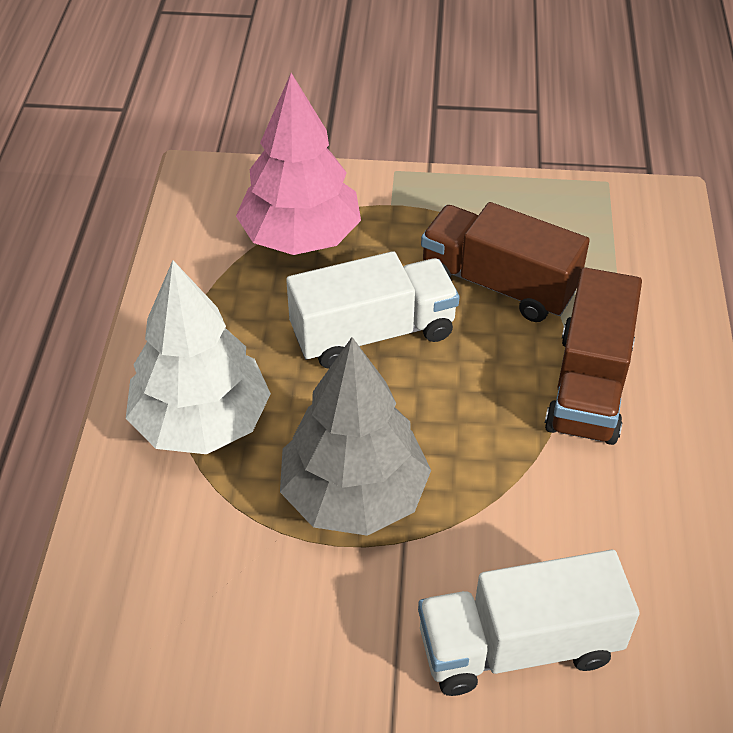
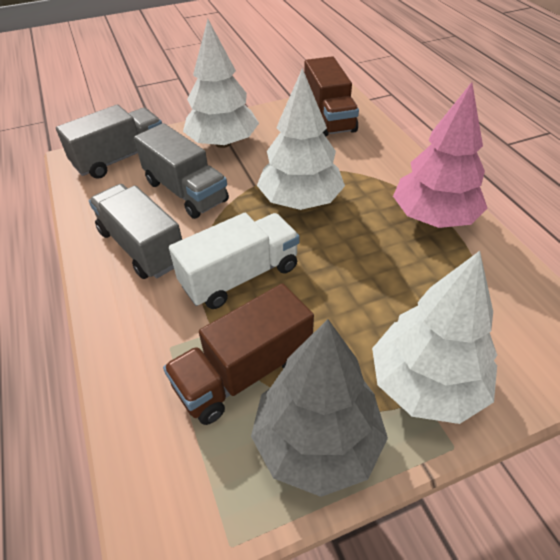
grey truck: none = 0 -> [56,104,162,179] [89,184,182,279] [134,123,229,219] = 3
white tree: [126,260,271,454] = 1 -> [183,19,259,148] [257,68,345,210] [372,251,497,424] = 3
white truck: [286,251,459,369] [418,550,640,696] = 2 -> [169,213,300,309] = 1

